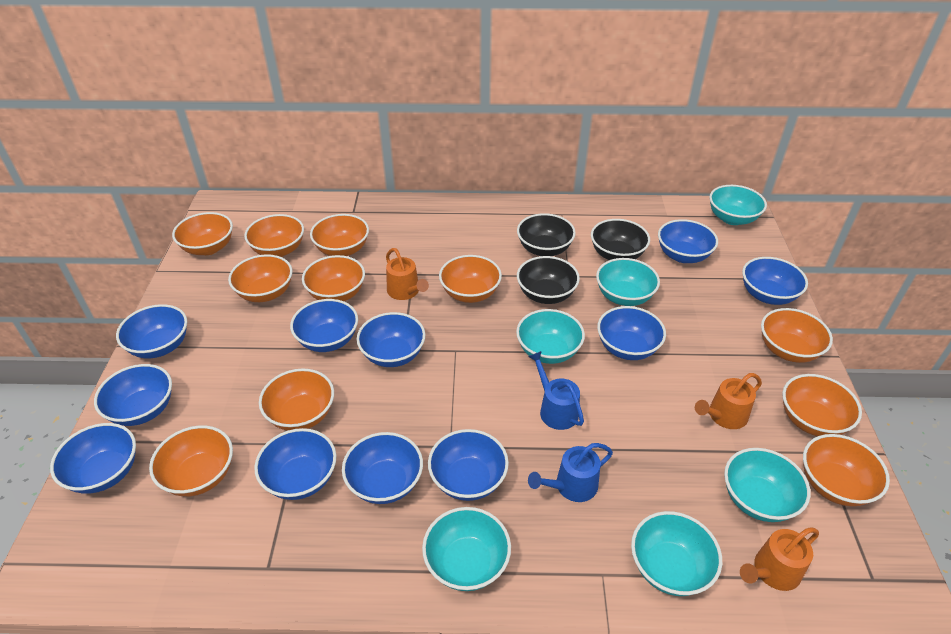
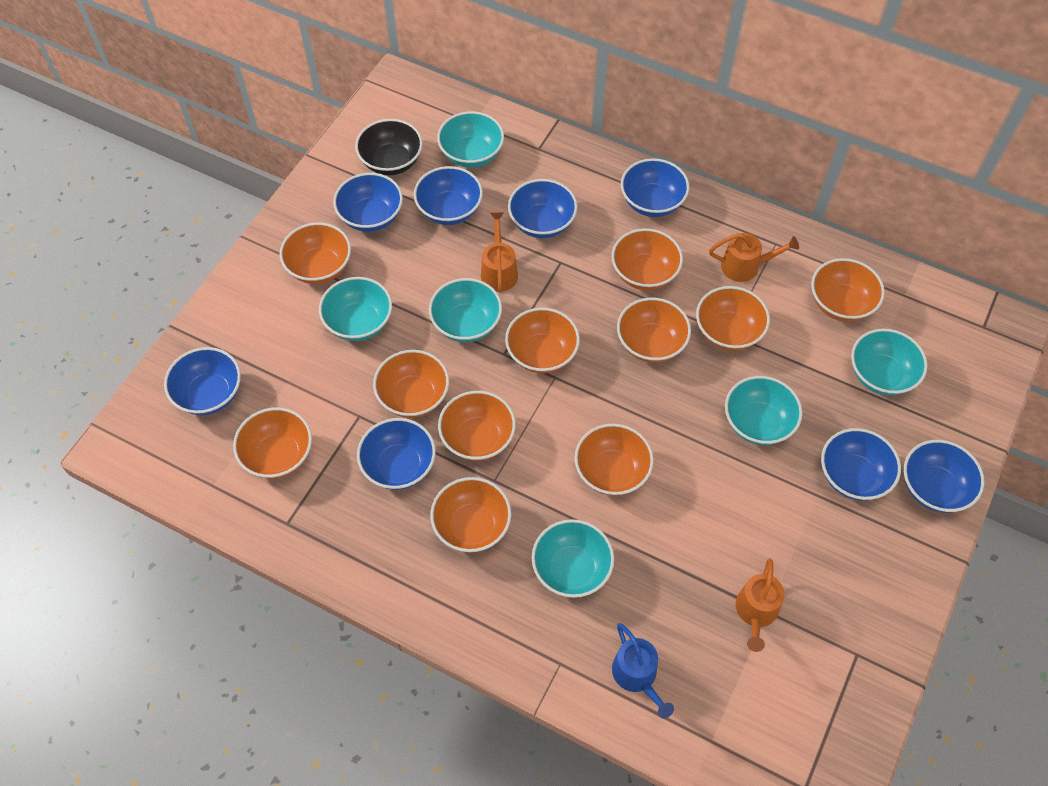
black bowl: [517,213,576,256] [517,256,580,304] [591,219,650,260] = 3 -> [355,119,423,175] = 1
blue bowl: [50,423,136,493] [94,364,172,426] [116,304,187,358] [254,428,336,500] [290,299,358,352] [342,432,423,504] [357,312,425,367] [428,429,509,501] [597,306,666,360] [658,219,718,263] [742,257,808,305] = 11 -> [164,347,241,415] [333,173,403,232] [357,418,436,490] [414,166,483,225] [508,179,577,238] [621,158,689,217] [821,428,901,501] [904,440,984,513] = 8
blue watering can: [528,351,584,430] [528,443,613,502] = 2 -> [612,623,674,719] = 1

